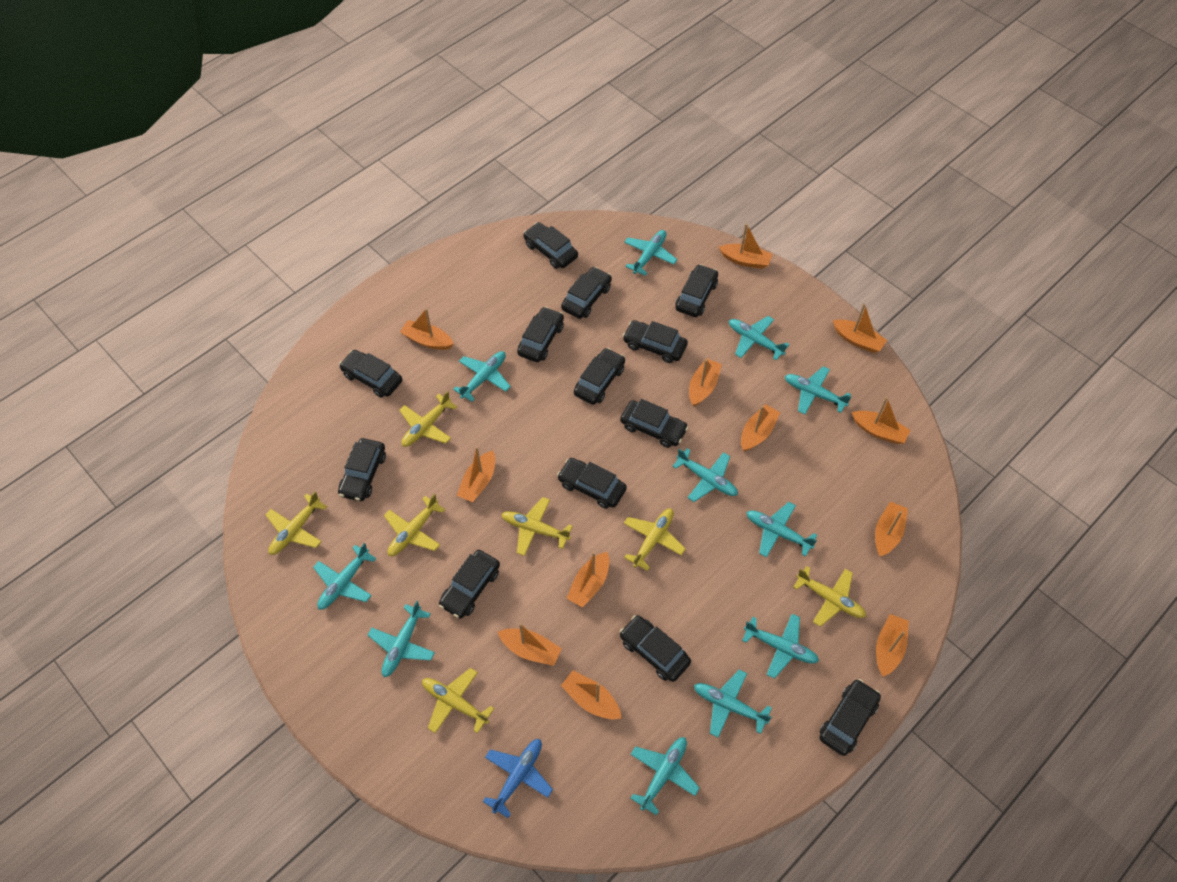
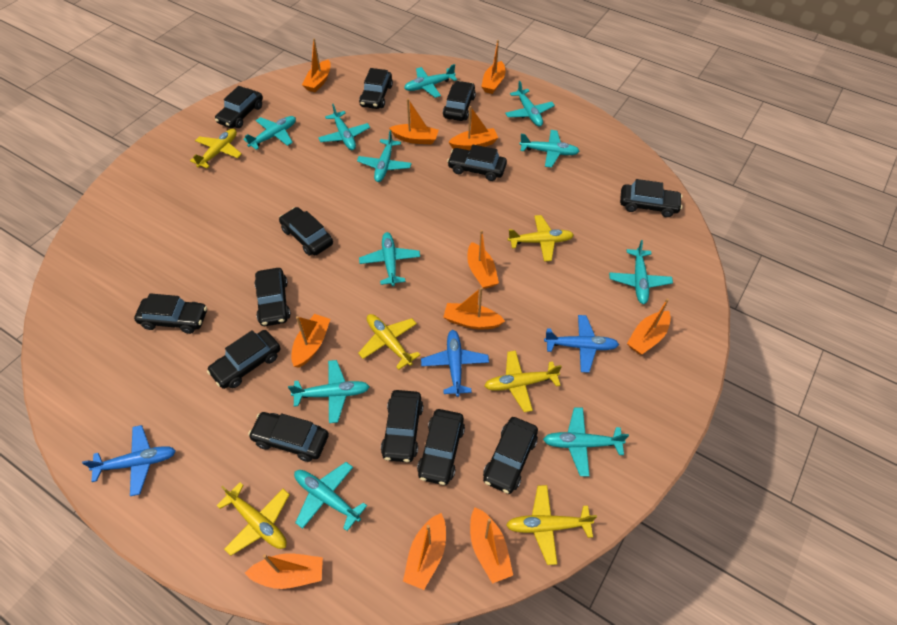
blue plane: [483,739,553,818] = 1 -> [82,425,176,496] [421,330,489,397] [544,315,619,373] = 3
orange boat: [400,309,454,350] [457,446,495,502] [498,623,562,666] [561,671,622,719] [566,552,609,608] [689,358,722,407] [719,223,772,269] [741,404,780,451] [833,304,887,353] [852,397,910,444] [875,502,908,556] [876,614,909,676] = 12 -> [245,553,323,589] [291,314,330,368] [302,39,331,92] [389,98,439,145] [403,513,446,590] [443,287,505,329] [448,106,498,150] [467,230,499,289] [470,507,513,584] [481,40,505,94] [627,298,671,355] = 11
yellow plane: [266,491,327,555] [384,494,445,556] [399,391,457,447] [422,668,494,733] [502,497,573,556] [624,508,686,571] [793,566,866,627] = 7 -> [190,129,242,168] [216,482,290,556] [358,314,420,370] [484,350,562,412] [506,485,597,565] [508,215,574,262] = 6

